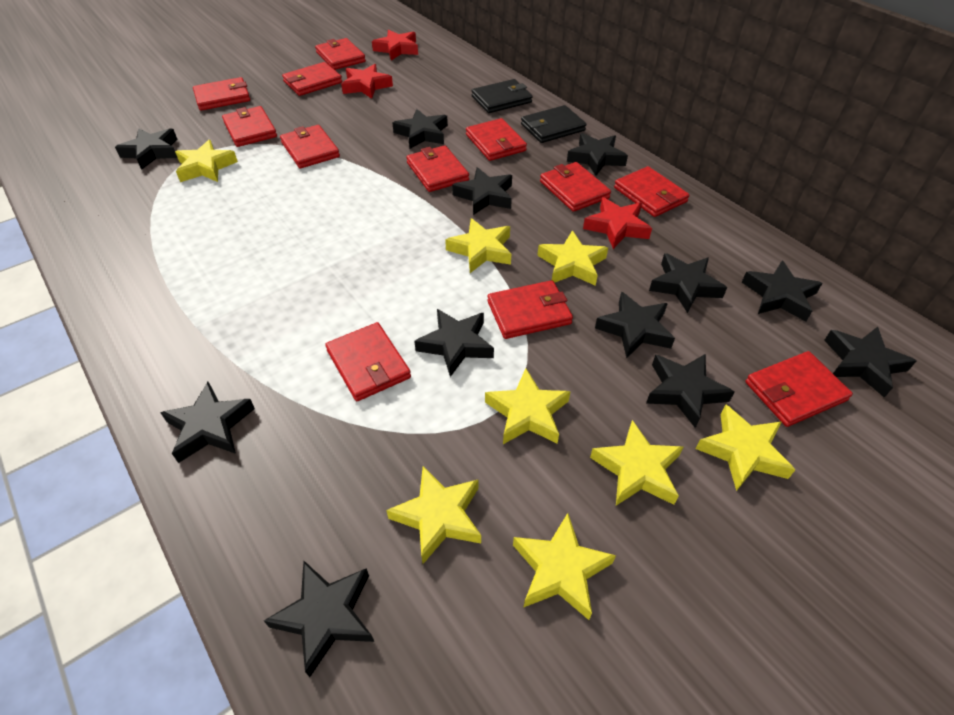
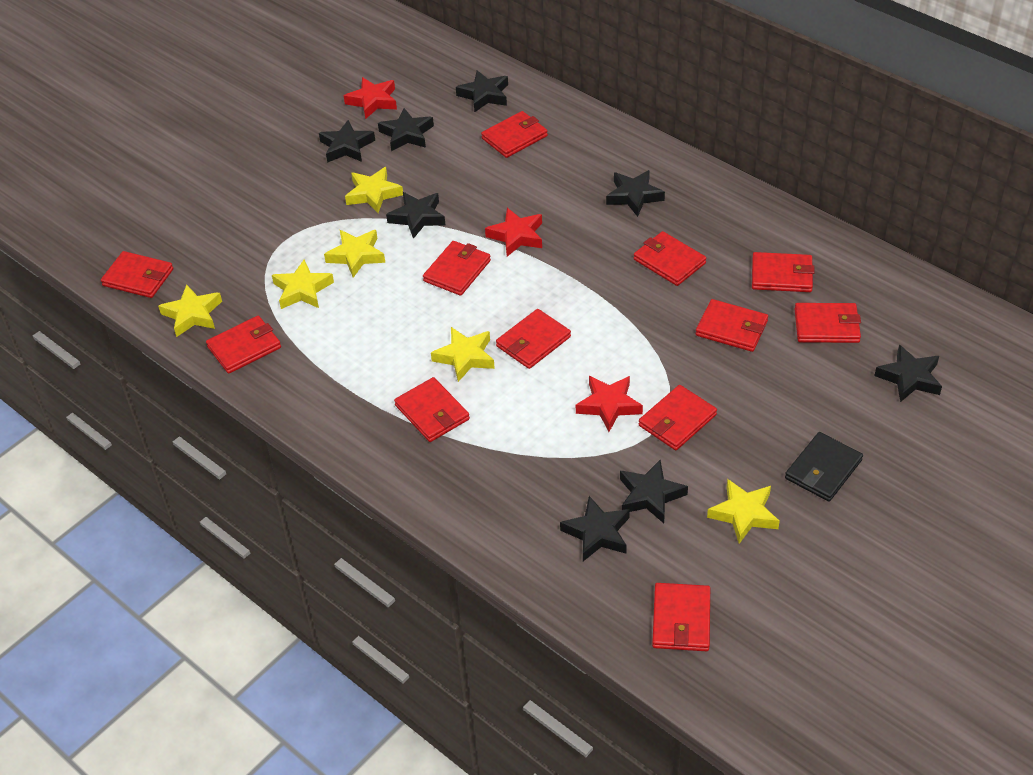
black star: [115,128,178,170] [160,382,255,463] [264,561,374,677] [393,109,448,149] [414,309,494,377] [452,167,512,215] [567,133,628,175] [595,292,675,358] [646,354,734,428] [649,253,727,313] [742,260,822,322] [824,327,916,398] = 12 -> [319,120,375,163] [378,108,434,151] [386,192,445,239] [456,71,508,113] [560,496,630,561] [606,170,665,217] [620,460,688,523] [874,345,942,402] = 8
black wallet: [471,79,533,113] [521,105,586,143] = 2 -> [785,432,863,502] = 1
yellow star: [175,140,238,182] [386,466,481,564] [445,218,511,273] [485,368,571,444] [513,513,616,620] [537,230,608,286] [590,420,683,506] [696,405,795,491] = 8 -> [158,284,222,337] [272,259,334,309] [324,230,385,278] [345,167,403,213] [431,327,495,382] [707,479,780,544] = 6

